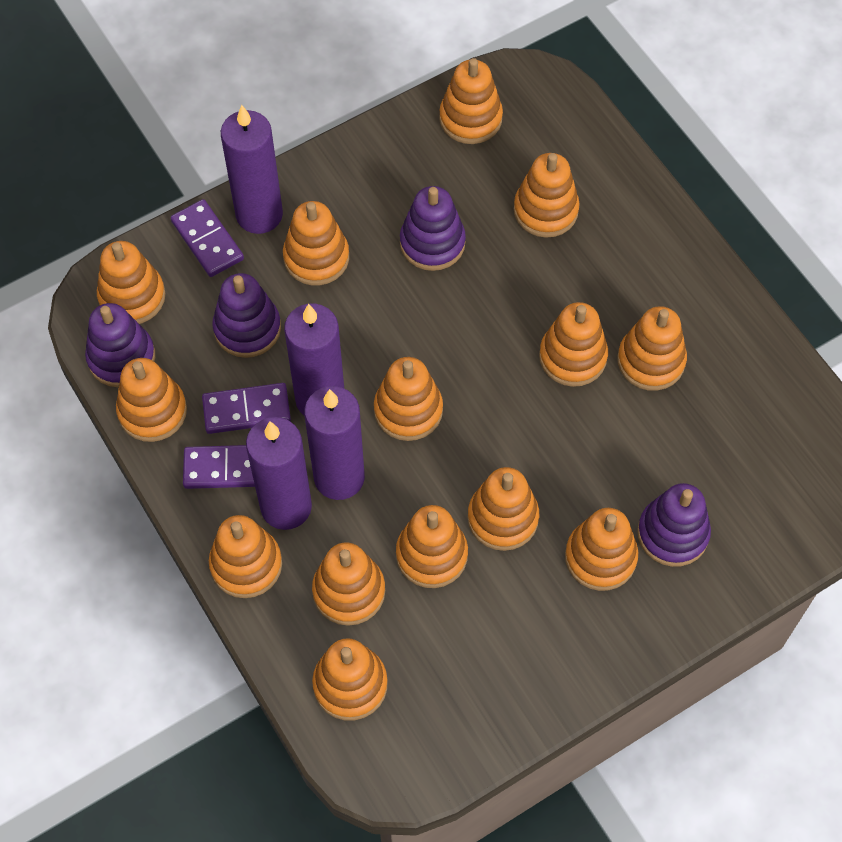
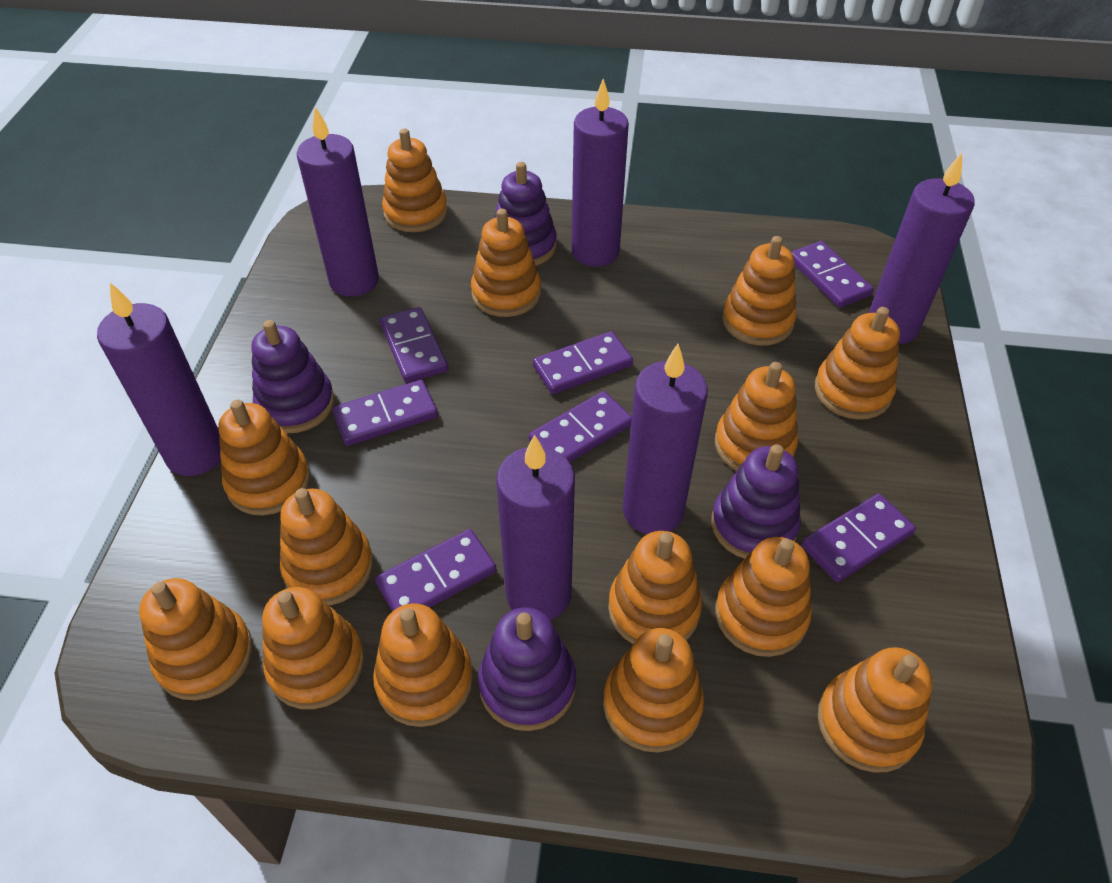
purple candle: [221,105,283,234] [246,417,312,530] [284,304,344,415] [304,386,365,500] = 4 -> [97,283,221,476] [297,107,379,297] [496,435,575,620] [571,79,629,267] [622,344,708,534] [869,153,975,344] = 6
purple domino: [171,199,244,277] [183,445,255,489] [202,383,291,434] = 3 -> [333,380,438,446] [375,529,496,611] [380,307,448,383] [529,391,632,463] [533,331,633,394] [791,241,874,308] [802,493,916,582] = 7

